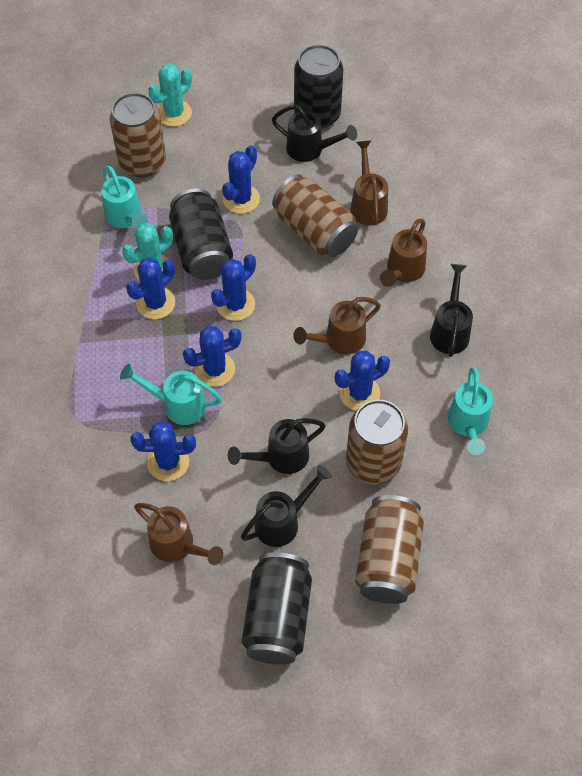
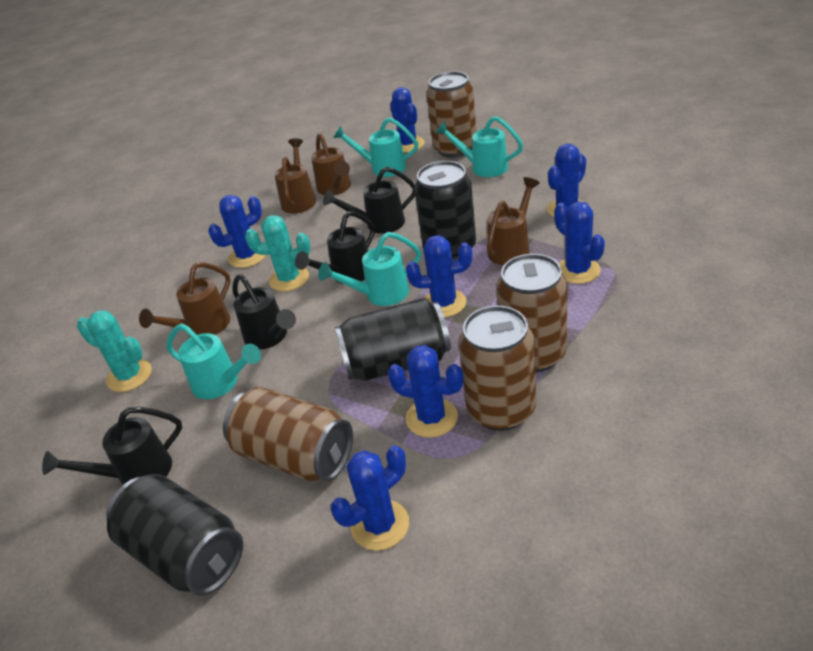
blue cactus: [126,257,175,319] [130,421,196,481] [183,326,242,387] [211,254,256,321] [222,145,260,214] [335,350,390,411] = 6 -> [208,195,266,268] [331,445,409,551] [387,345,463,438] [390,87,425,153] [406,235,472,317] [547,144,586,217] [554,201,605,284] = 7
turquoise watering can: [101,166,148,229] [120,364,222,425] [447,367,493,455] = 3 -> [167,324,261,399] [318,232,421,306] [333,117,419,177] [436,116,523,177] = 4

